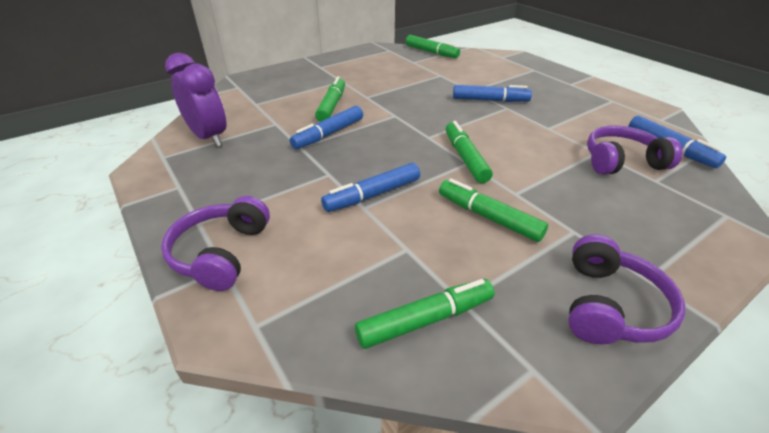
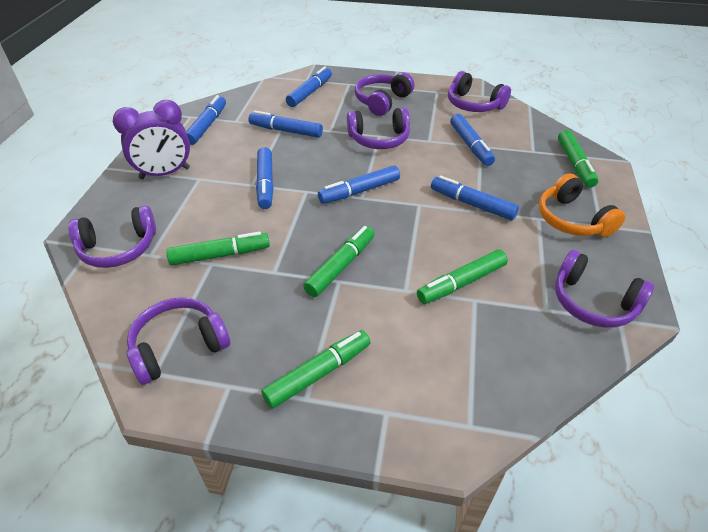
blue marker: [290,106,363,149] [321,163,420,212] [453,85,532,102] [629,115,726,168] = 4 -> [186,95,226,145] [249,111,323,138] [256,147,274,209] [286,66,332,107] [318,165,400,204] [431,176,519,220] [450,114,495,166] = 7
orange headphones: none = 0 -> [539,173,626,237] = 1
purple headphones: [161,196,270,291] [568,234,685,344] [587,125,683,175] = 3 -> [68,205,156,268] [127,297,230,385] [347,108,410,149] [355,72,415,116] [448,71,511,112] [555,250,655,328] = 6

